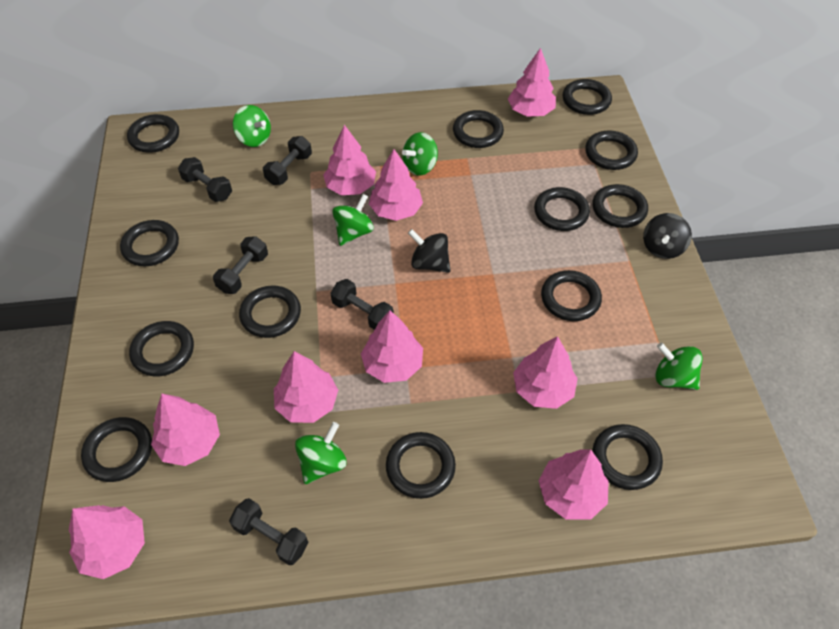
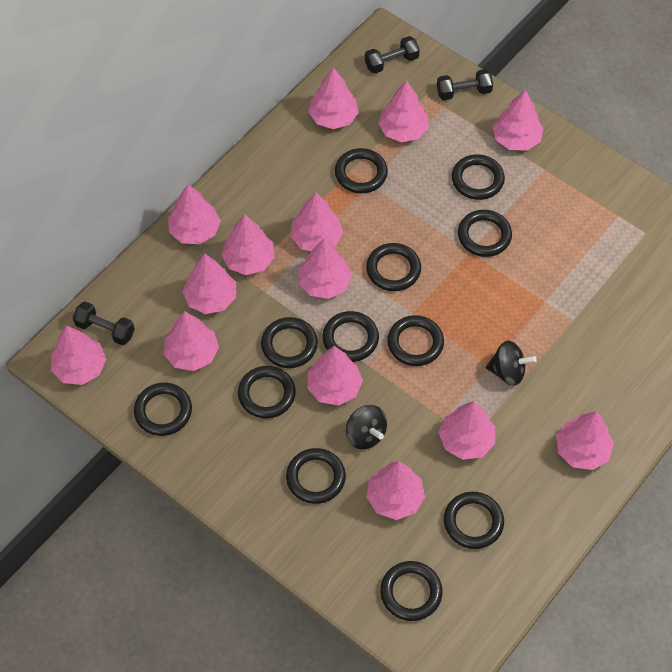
black dumbbell: [178,157,232,202] [213,237,268,294] [229,498,309,565] [263,136,312,185] [330,279,394,330] = 5 -> [73,302,135,345] [365,36,420,74] [437,69,493,100] = 3
black ring: [81,417,152,482] [120,220,179,266] [127,114,179,153] [129,321,194,376] [239,285,301,338] [386,432,456,499] [453,110,504,148] [534,187,590,231] [541,270,602,321] [563,79,612,115] [585,130,638,170] [592,184,648,228] [592,424,663,490] = 13 -> [134,383,192,436] [238,366,296,419] [261,317,318,368] [286,448,346,504] [322,311,379,362] [335,148,388,193] [366,243,421,291] [380,561,442,621] [387,315,444,366] [444,492,504,549] [452,154,505,200] [458,210,512,257] = 12
green spinning top: [233,105,271,147] [295,422,347,484] [332,194,374,246] [402,132,438,176] [655,342,703,390] = 5 -> none = 0
pink tree: [69,505,145,579] [151,394,220,466] [274,351,338,423] [323,125,376,195] [361,310,423,383] [369,149,423,221] [508,48,556,117] [513,336,578,409] [539,449,609,520] = 9 -> [51,325,106,385] [164,311,219,371] [168,184,221,244] [182,254,236,314] [221,214,275,275] [290,192,343,251] [298,238,352,299] [307,346,363,405] [308,67,359,129] [366,461,425,520] [378,81,429,142] [438,401,495,460] [493,90,543,151] [556,412,614,470] = 14

